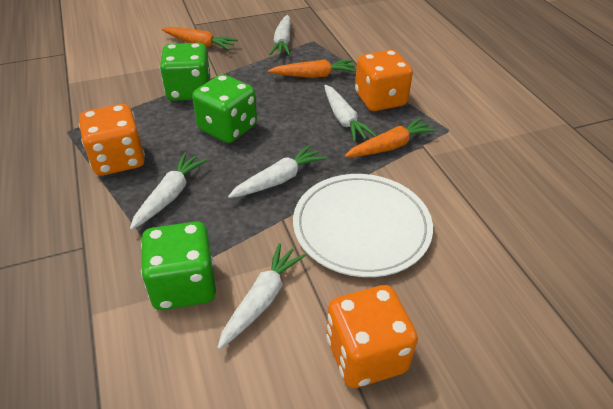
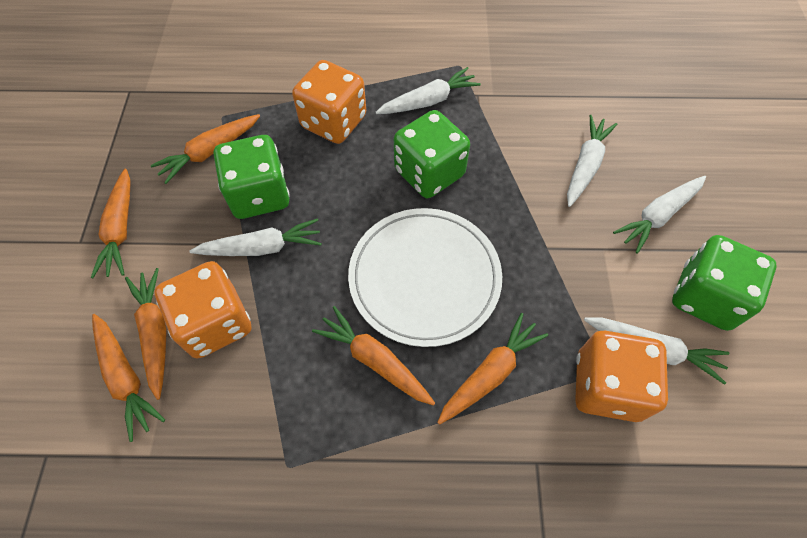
orange carrot: [162,27,238,50] [268,59,356,78] [345,118,437,157] = 3 -> [91,169,131,278] [92,314,165,442] [125,268,167,400] [151,114,260,184] [312,306,435,406] [437,313,548,425] = 6

